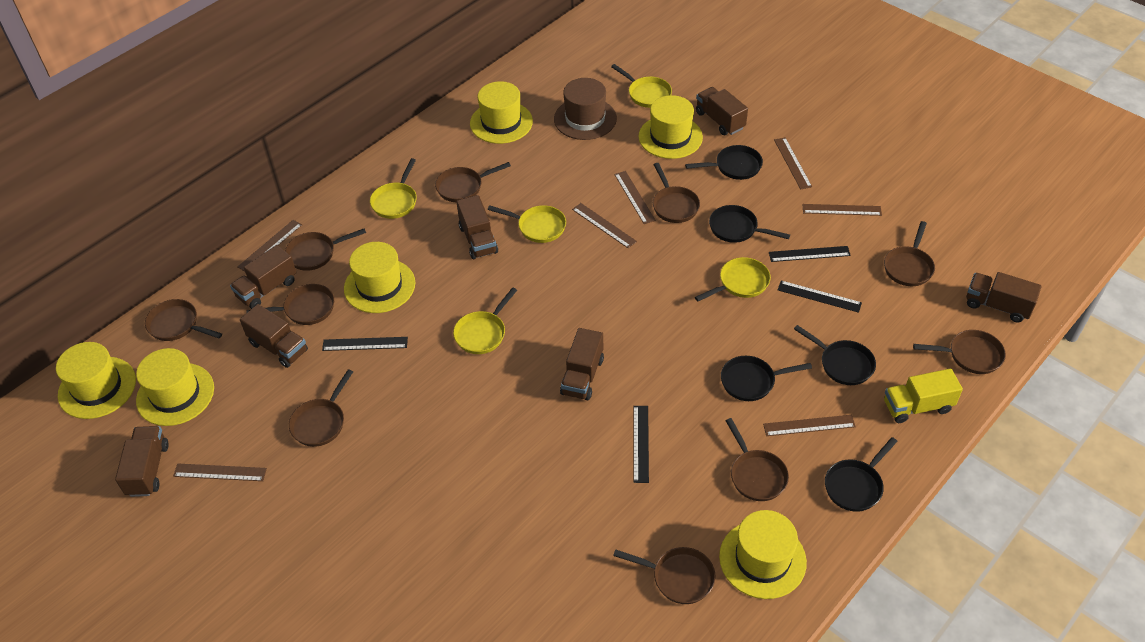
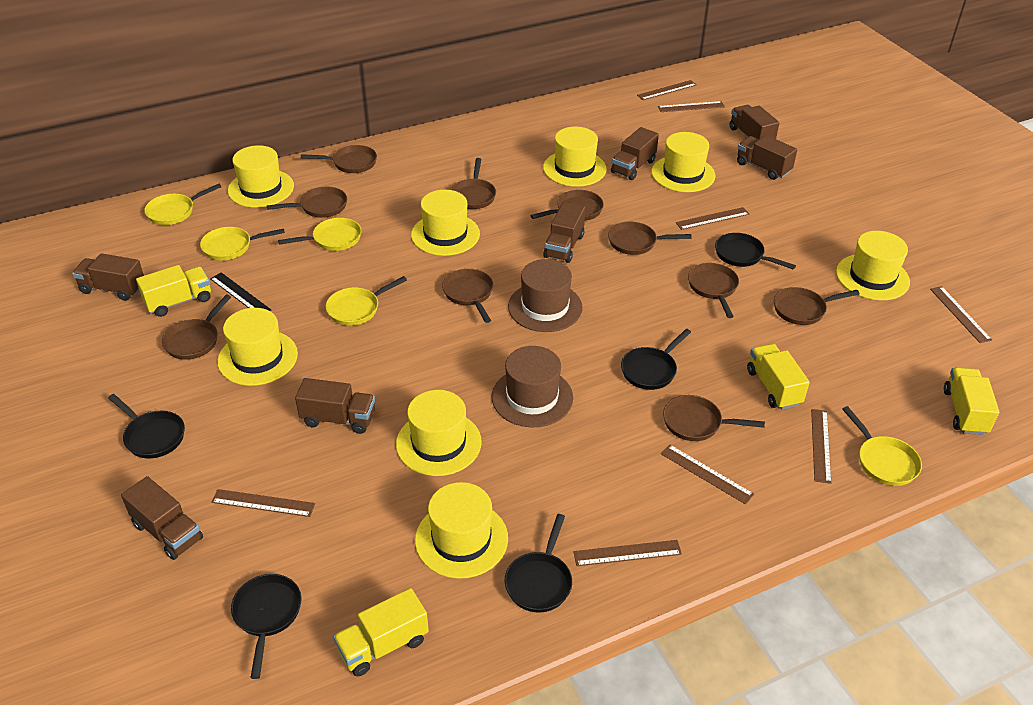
black ruler: [322,337,408,351] [633,406,649,483] [769,246,851,262] [778,280,862,313] = 4 -> [210,272,271,311] = 1
brown hat: [554,78,617,140] = 1 -> [492,346,573,427] [508,259,583,332] = 2
brown ruler: [173,464,267,481] [237,220,302,272] [572,203,637,248] [614,171,656,224] [763,415,856,436] [774,138,812,189] [802,204,882,216] = 7 -> [211,489,315,517] [573,540,682,566] [637,80,697,100] [658,101,725,112] [661,444,754,504] [676,207,749,230] [811,409,831,484] [930,286,992,343] = 8
yellow hat: [56,342,136,419] [136,348,214,426] [344,242,415,313] [470,81,533,144] [639,95,703,159] [719,510,807,599] = 6 -> [217,308,298,386] [228,145,294,208] [396,390,482,476] [411,190,480,256] [415,482,508,579] [543,127,607,187] [651,132,715,192] [836,231,910,300] = 8
yellow truck: [884,368,963,423] = 1 -> [136,265,211,317] [333,588,429,676] [747,344,810,410] [944,367,999,435] = 4

